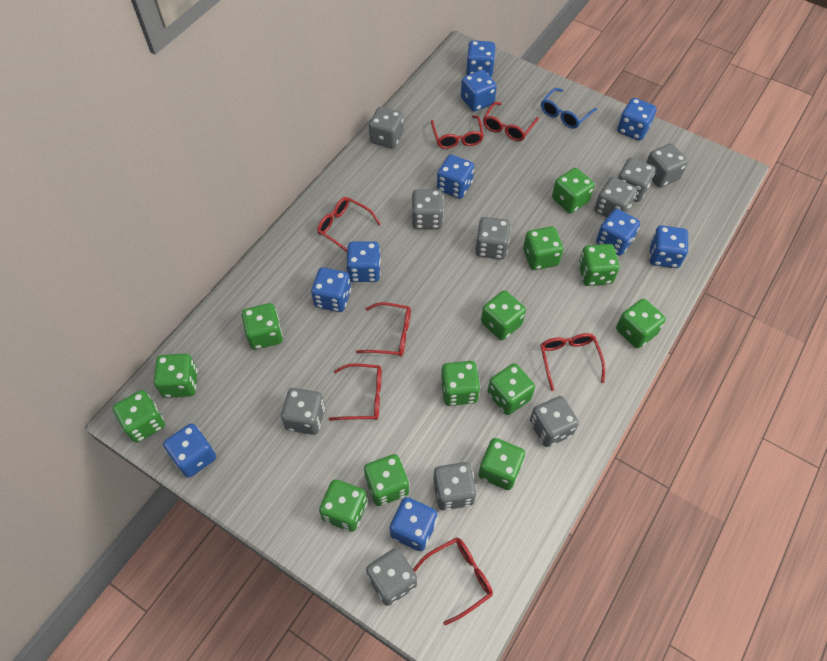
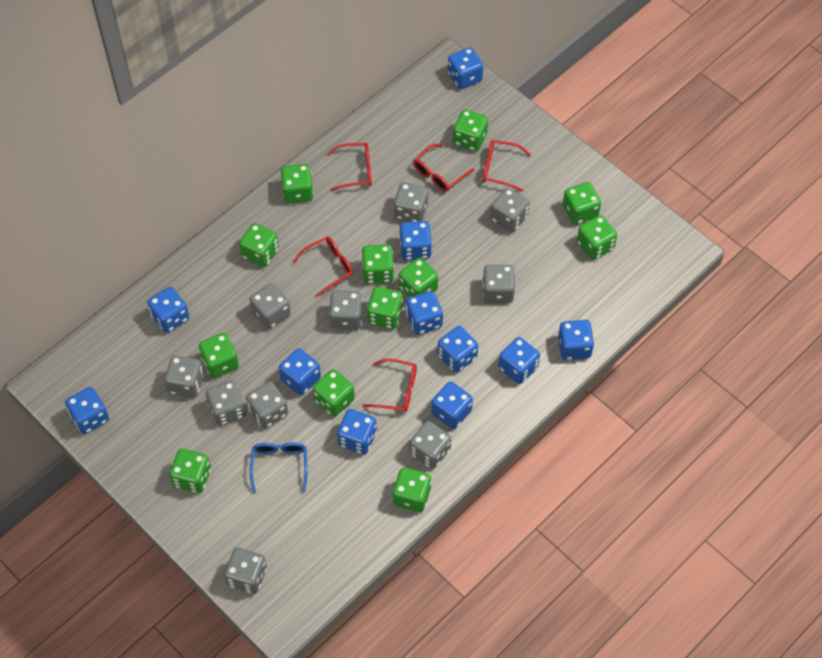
blue dice: [163,423,216,478] [311,267,351,312] [346,241,381,282] [390,497,437,551] [437,154,474,199] [461,70,497,112] [466,40,495,77] [596,209,640,256] [617,98,657,141] [649,225,688,268] = 10 -> [65,387,109,434] [147,287,189,333] [279,348,321,395] [337,409,377,454] [399,221,432,260] [406,291,443,335] [431,381,473,429] [437,326,478,373] [448,47,483,89] [498,337,540,384] [558,320,594,360] = 11
green dice: [113,390,165,443] [154,354,198,398] [242,303,283,350] [319,479,367,532] [364,454,409,506] [441,361,480,406] [479,438,525,490] [481,290,526,340] [488,363,535,415] [523,227,563,270] [552,168,595,213] [579,244,620,286] [616,299,666,348] = 13 -> [169,449,211,493] [199,333,239,378] [239,223,279,267] [281,164,314,203] [313,369,355,417] [362,244,394,284] [367,287,403,329] [393,467,431,512] [399,258,438,297] [453,109,488,151] [563,182,601,225] [577,215,617,260] = 12
red glasses: [317,197,381,252] [329,363,382,421] [356,302,411,357] [413,537,493,625] [431,115,484,149] [483,102,539,141] [541,333,605,391] = 7 -> [292,237,353,297] [327,143,372,191] [363,359,417,412] [413,144,475,192] [483,140,531,192] = 5

